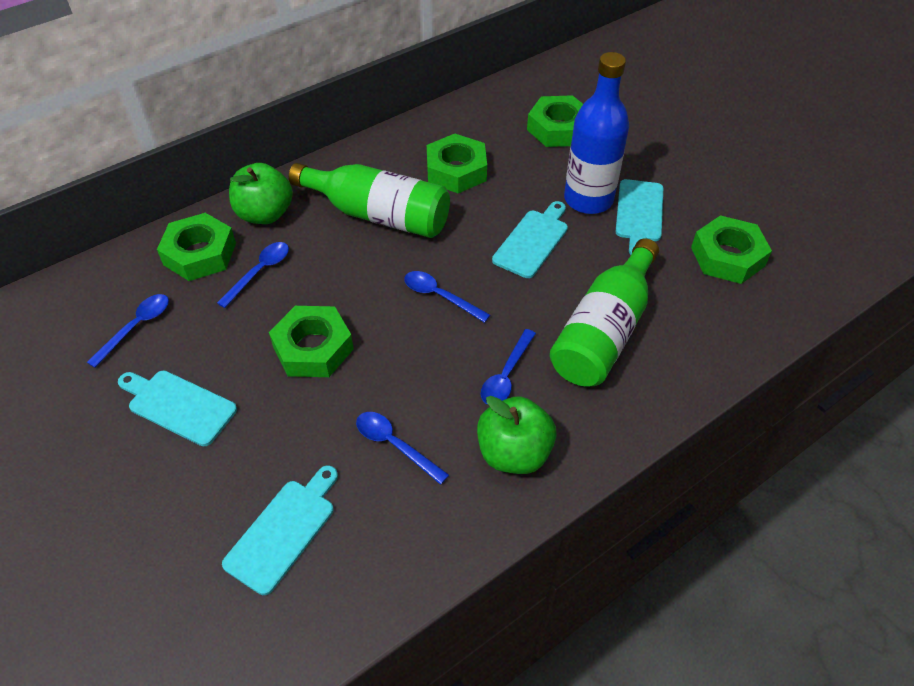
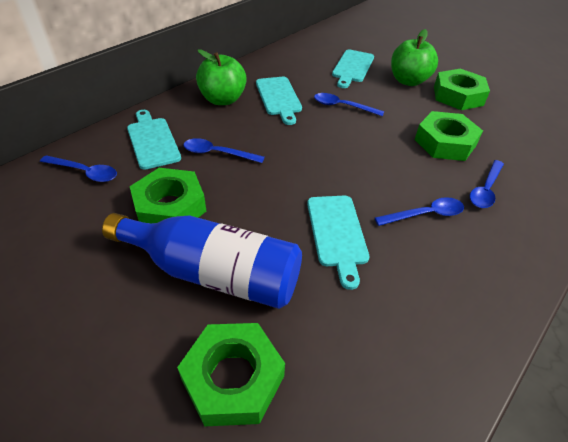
green bottle: [289,163,450,238] [550,238,659,386] = 2 -> none = 0
green nut: [157,213,236,281] [269,306,354,377] [427,134,487,193] [527,95,583,147] [691,215,772,284] = 5 -> [130,168,206,223] [177,323,285,427] [415,111,483,161] [434,69,490,110] = 4

